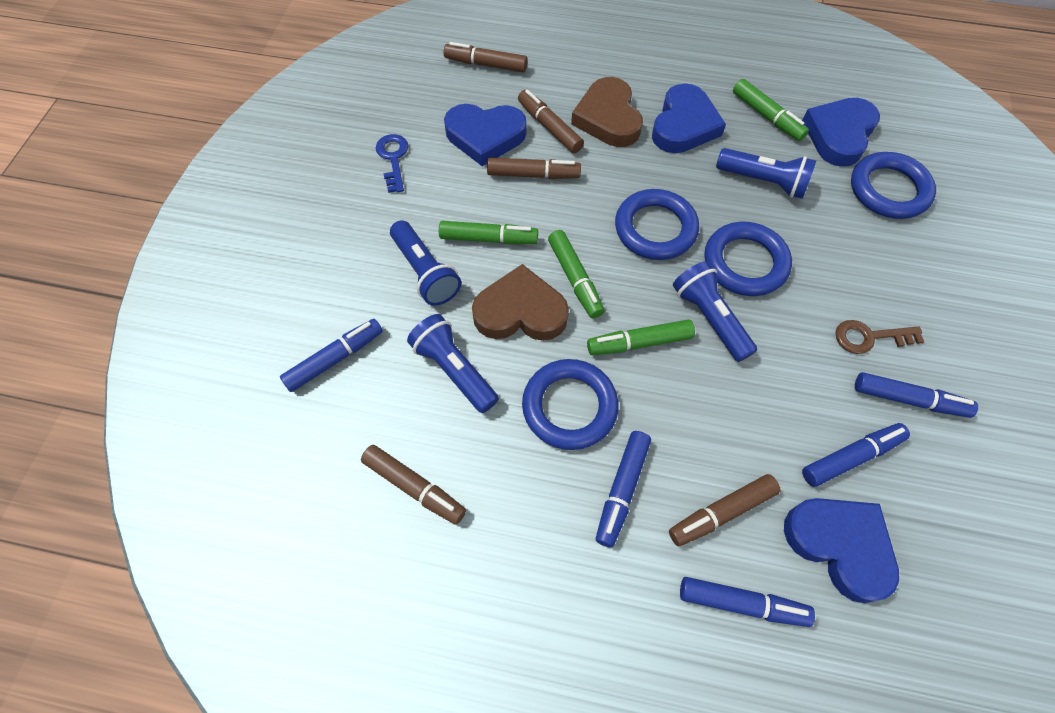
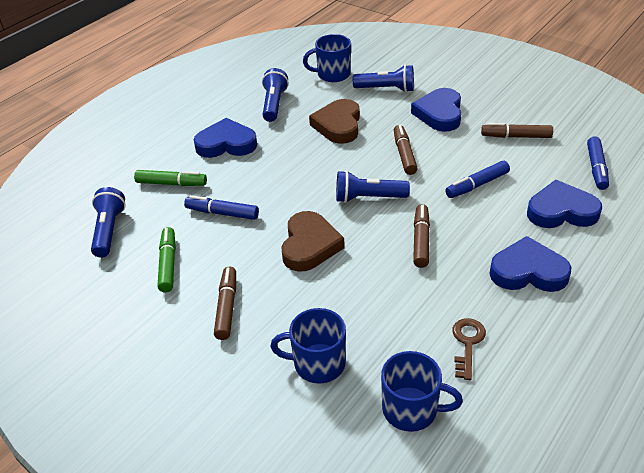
blue key: [376,134,408,193] = 1 -> none = 0
blue marker: [280,319,383,392] [596,431,651,547] [680,577,815,627] [802,423,910,487] [855,372,978,418] = 5 -> [184,195,259,220] [445,161,510,198] [587,136,609,190] = 3
blue mug: none = 0 -> [270,308,346,384] [303,34,351,82] [381,351,463,432] = 3
blue ring: [522,359,619,450] [615,189,699,260] [704,222,792,296] [851,152,936,219] = 4 -> none = 0
brown marker: [361,445,466,525] [444,42,528,72] [487,157,581,179] [518,90,584,153] [669,474,781,546] = 5 -> [214,267,236,340] [394,124,418,175] [413,204,430,268] [481,123,553,138] = 4
green marker: [439,221,538,244] [548,230,604,318] [587,320,695,355] [733,79,809,141] = 4 -> [134,170,207,186] [157,227,176,292] = 2

